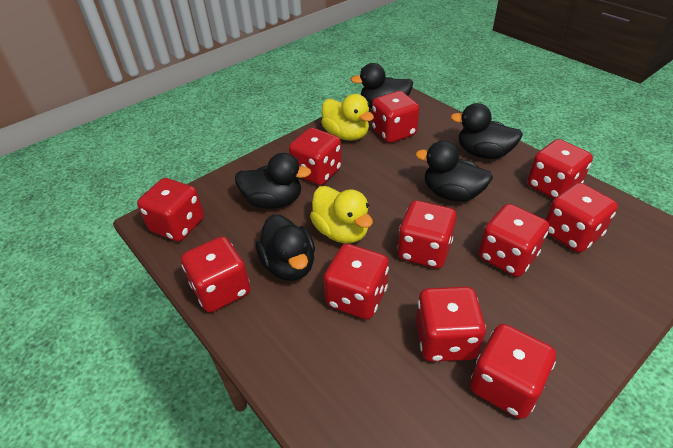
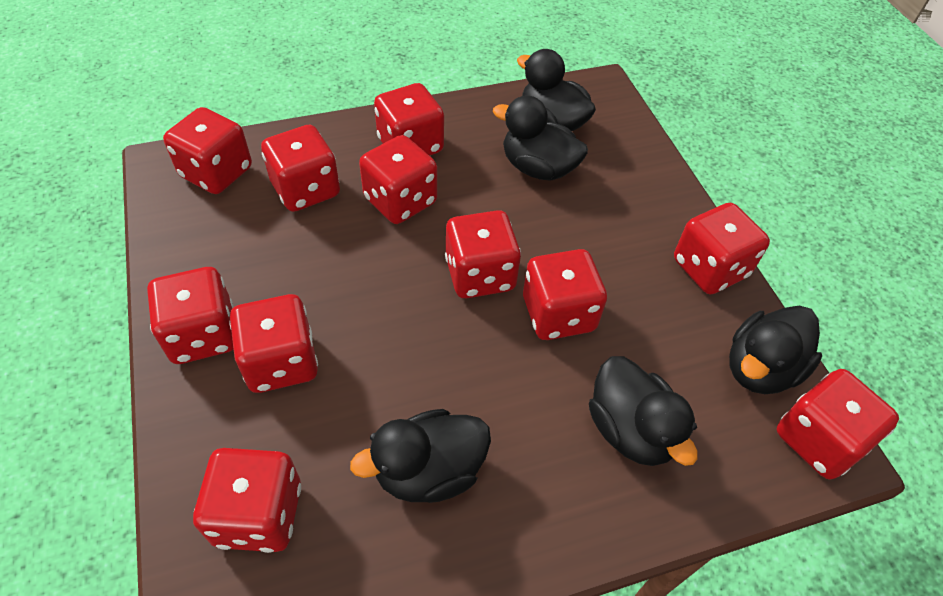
yellow duck: [310,186,373,243] [321,94,374,141] = 2 -> none = 0

